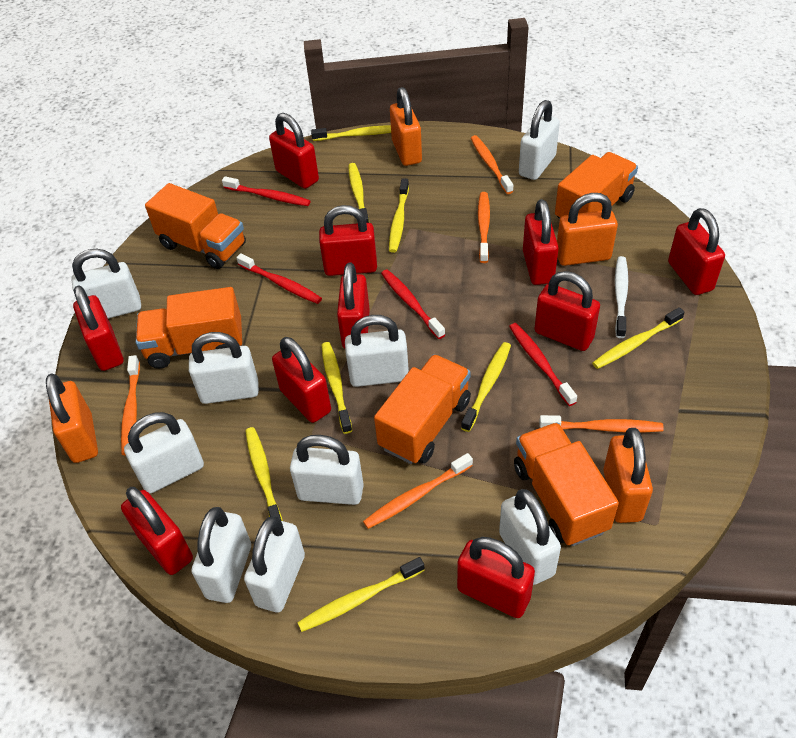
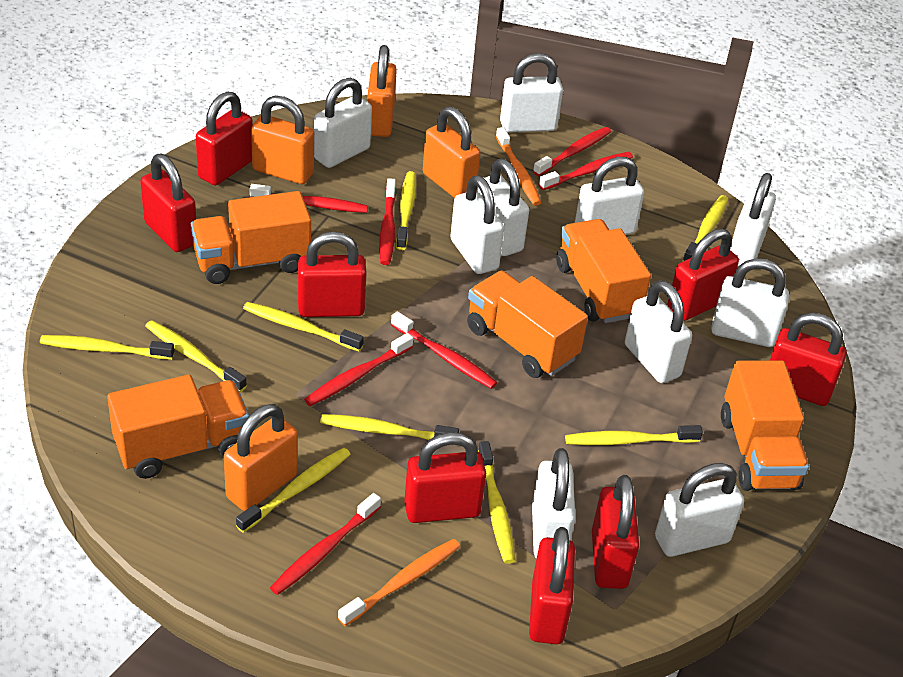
orange toothbrush: [121,355,140,455] [363,453,473,529] [471,135,513,194] [478,192,490,263] [539,415,664,433] = 5 -> [338,539,460,626] [496,127,542,206] = 2
red padlock: [73,285,123,371] [121,487,193,575] [269,113,319,189] [272,337,331,423] [319,205,377,276] [337,263,370,349] [457,537,535,618] [523,199,559,285] [535,271,600,351] [668,208,725,295] = 10 -> [140,154,196,252] [196,92,253,186] [298,232,367,317] [404,432,486,523] [529,527,575,645] [592,475,639,589] [667,229,739,321] [770,313,847,406] = 8
red toothbrush: [222,176,311,206] [236,253,322,304] [381,269,445,339] [509,323,577,406] = 4 -> [250,184,368,213] [270,493,381,595] [304,333,413,406] [379,178,396,265] [391,311,497,389] [533,127,611,176] [539,152,633,190] = 7
white padlock: [71,249,141,319] [124,412,204,494] [189,332,259,404] [192,507,251,603] [244,516,305,613] [290,435,364,505] [345,315,409,387] [499,489,561,585] [519,100,560,180] = 9 -> [314,78,372,168] [450,175,504,274] [477,159,529,256] [500,53,563,133] [532,448,576,559] [575,157,644,235] [625,280,692,383] [655,463,744,557] [711,258,789,347] [730,173,776,266] = 10
white toothbrush: [615,256,628,338] = 1 -> none = 0
yellow toothbrush: [245,427,283,521] [297,557,425,632] [311,125,391,141] [321,342,352,434] [348,163,369,223] [389,178,409,253] [461,342,511,432] [592,307,685,369] = 8 -> [40,335,174,360] [145,320,247,392] [236,448,351,533] [243,302,364,351] [320,414,459,440] [396,171,416,250] [478,441,515,564] [565,425,703,445] [682,195,729,261] = 9

